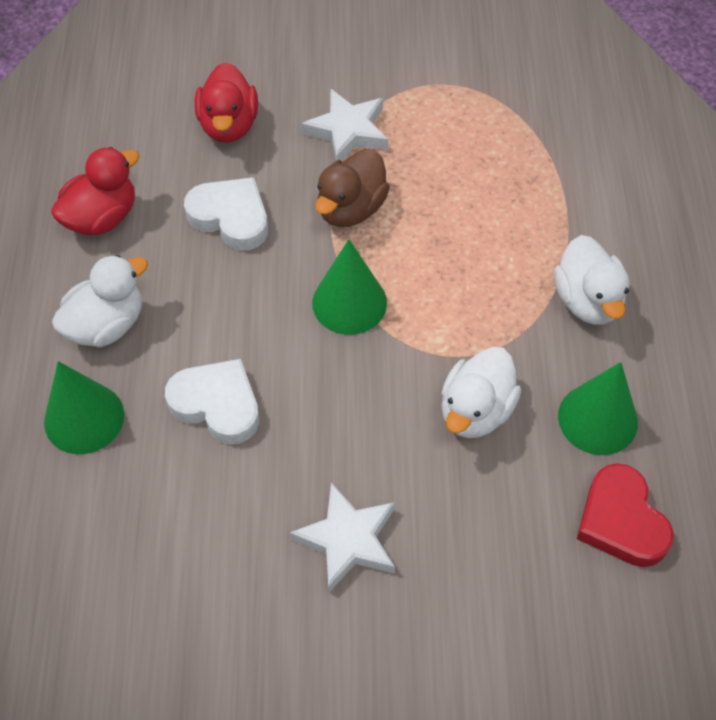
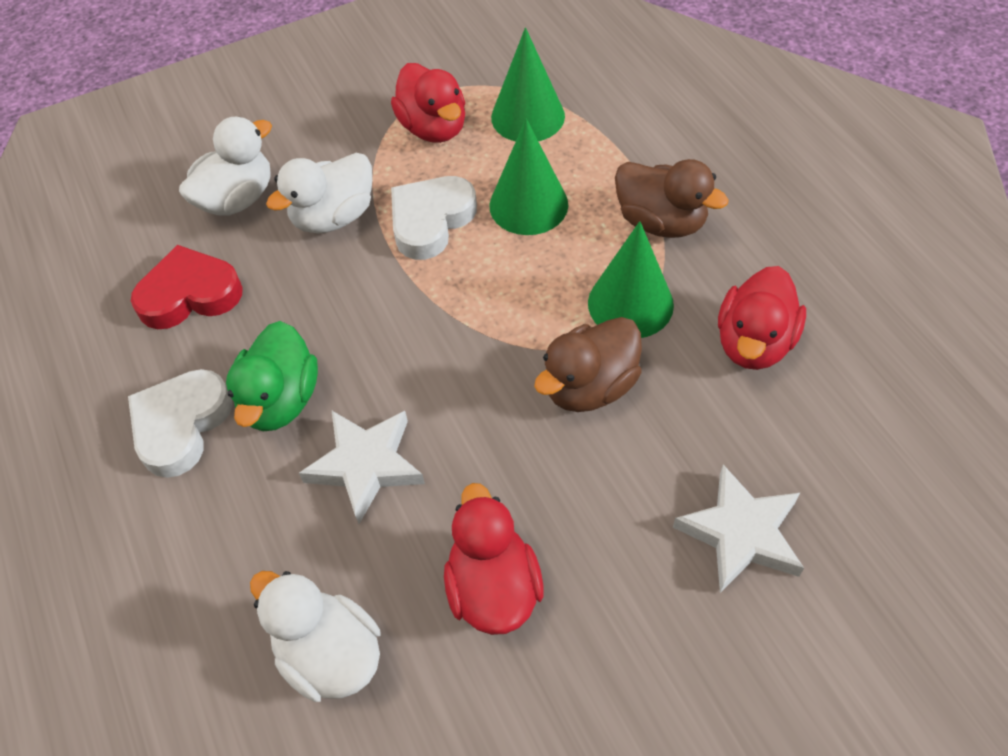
brown duck: [315,148,390,227] = 1 -> [534,317,642,412] [615,159,729,238] = 2
green duck: none = 0 -> [226,321,318,431] = 1
red duck: [51,147,139,235] [195,62,258,143] = 2 -> [391,63,465,143] [444,483,544,635] [718,266,806,370] = 3

